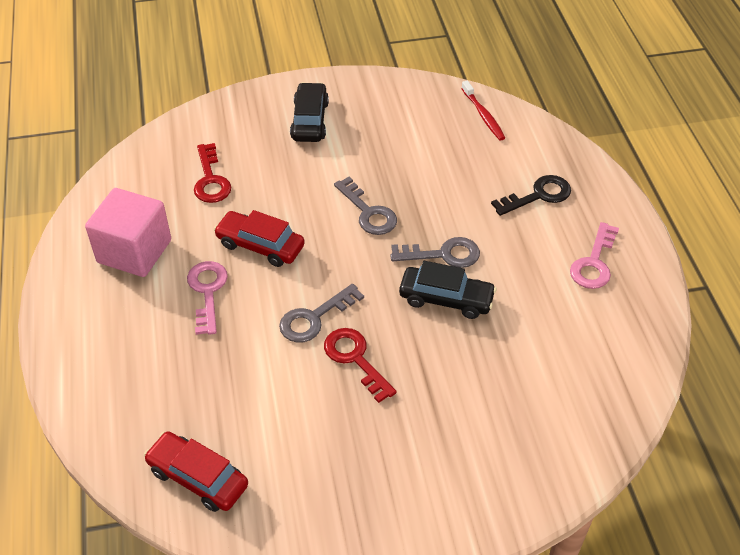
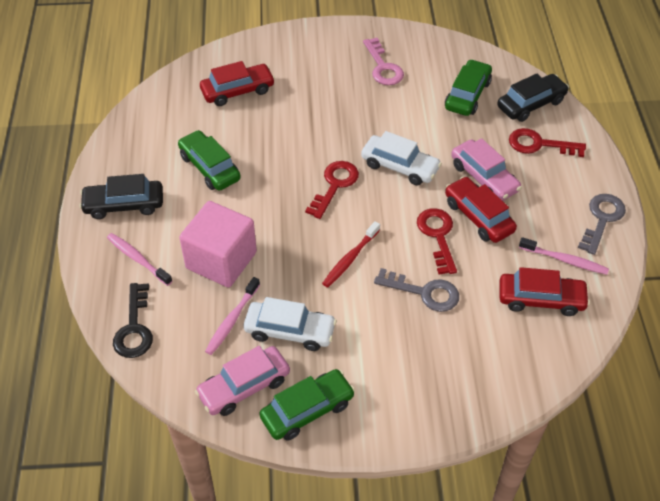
green car: none = 0 -> [178,130,241,191] [259,369,355,441] [445,59,492,116] = 3
grey key: [279,284,364,343] [334,177,397,235] [390,237,480,268] = 3 -> [374,268,459,312] [578,194,626,255] = 2
pink car: none = 0 -> [195,346,290,416] [451,138,522,201] = 2
pink key: [187,261,228,335] [570,222,619,289] = 2 -> [363,38,404,85] = 1
pink toothbrush: none = 0 -> [107,233,172,286] [205,277,260,355] [519,237,609,275] = 3
red car: [144,431,248,512] [214,210,305,267] = 2 -> [200,61,275,106] [445,176,517,243] [499,267,590,316] = 3
red key: [194,143,231,203] [324,328,397,403] = 2 -> [305,161,359,219] [417,208,457,275] [509,128,586,157] = 3
white car: none = 0 -> [244,297,337,351] [361,131,442,185] = 2

